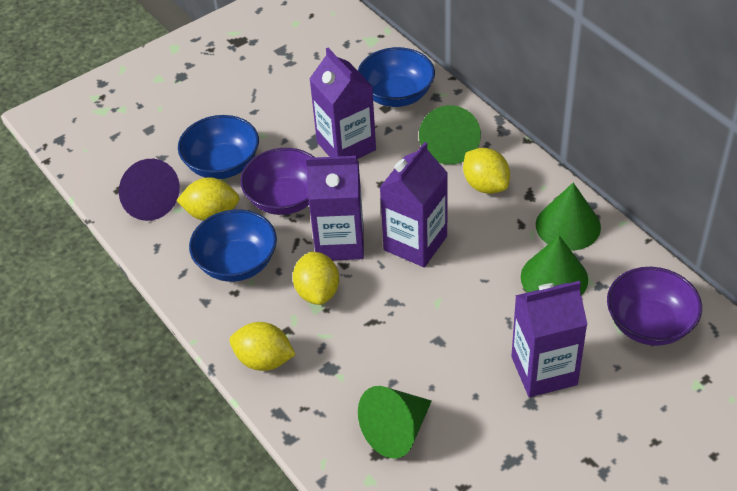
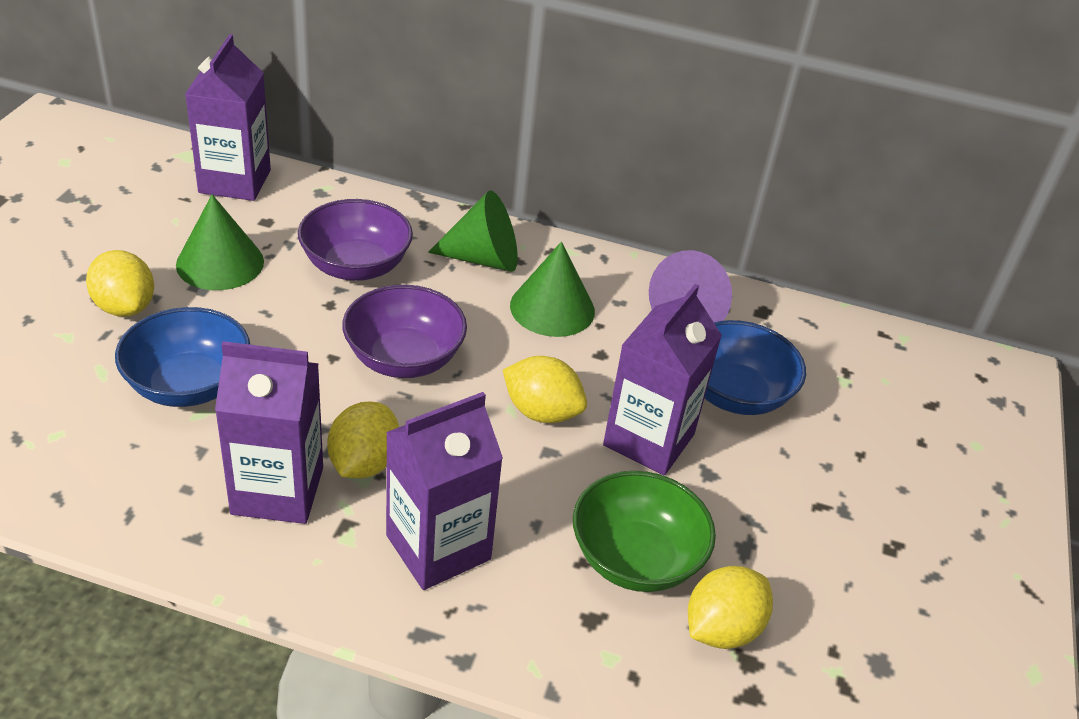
blue bowl: [178,115,259,179] [189,209,277,282] [358,47,435,107] = 3 -> [115,307,250,407] [705,320,806,415] = 2
green bowl: none = 0 -> [573,471,716,592] = 1
green cone: [358,386,432,458] [419,105,481,165] [521,236,588,296] [536,182,601,251] = 4 -> [176,194,264,290] [428,191,518,272] [510,242,595,337] = 3

